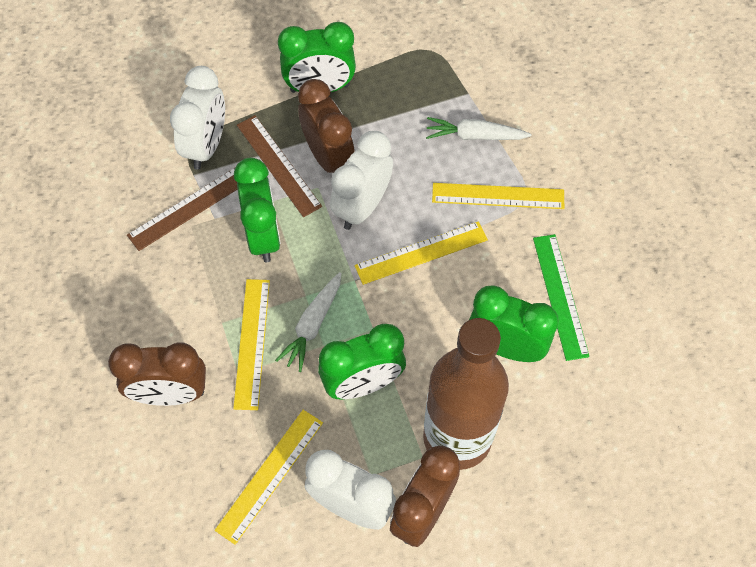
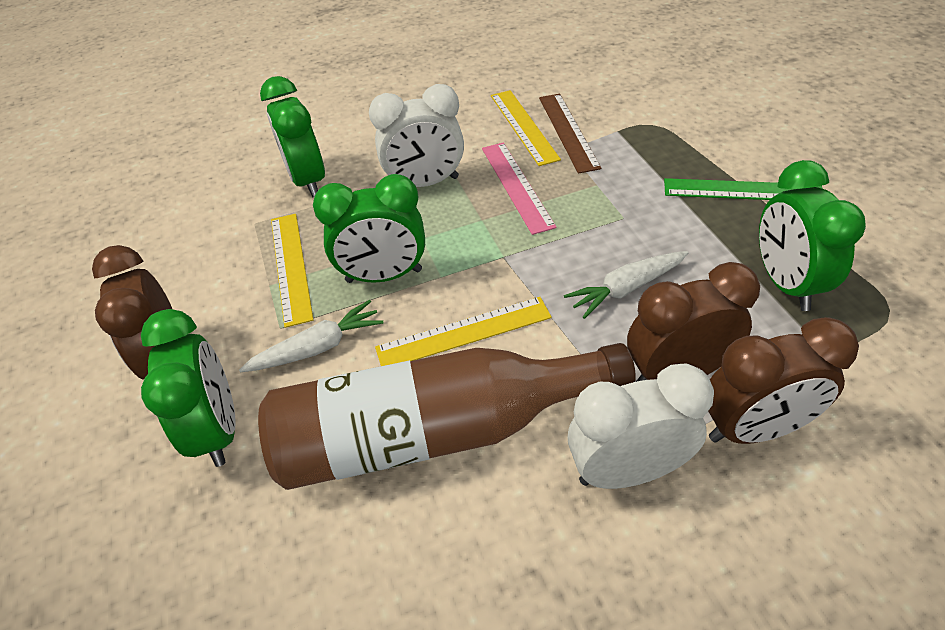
brown ruler: [127,167,238,251] [237,115,322,217] = 2 -> [539,94,602,174] = 1
pink ruler: none = 0 -> [482,142,557,235] = 1
white clock: [170,66,225,170] [305,450,396,530] [330,131,393,230] = 3 -> [369,84,464,187] [568,364,714,489] = 2
yellow ruler: [215,410,323,545] [233,279,270,410] [355,221,488,285] [432,183,564,209] = 4 -> [271,214,314,328] [375,297,552,366] [491,90,561,166] = 3

